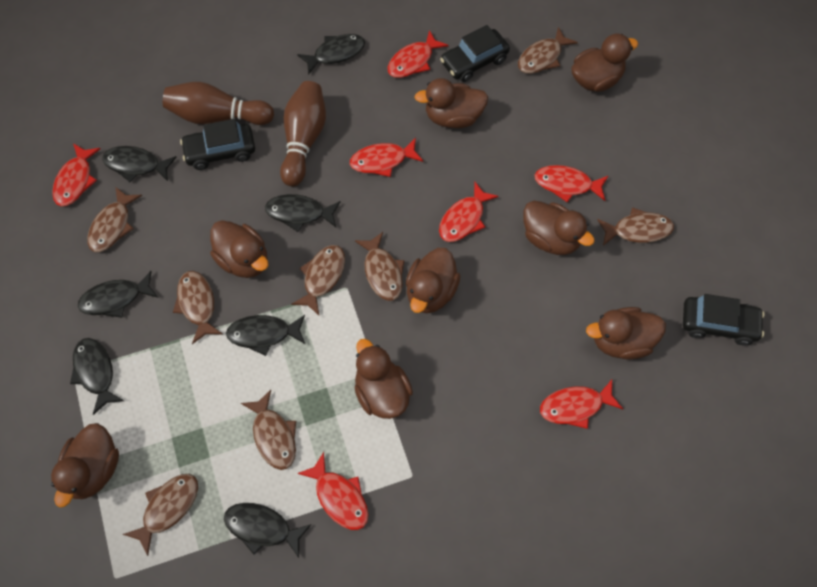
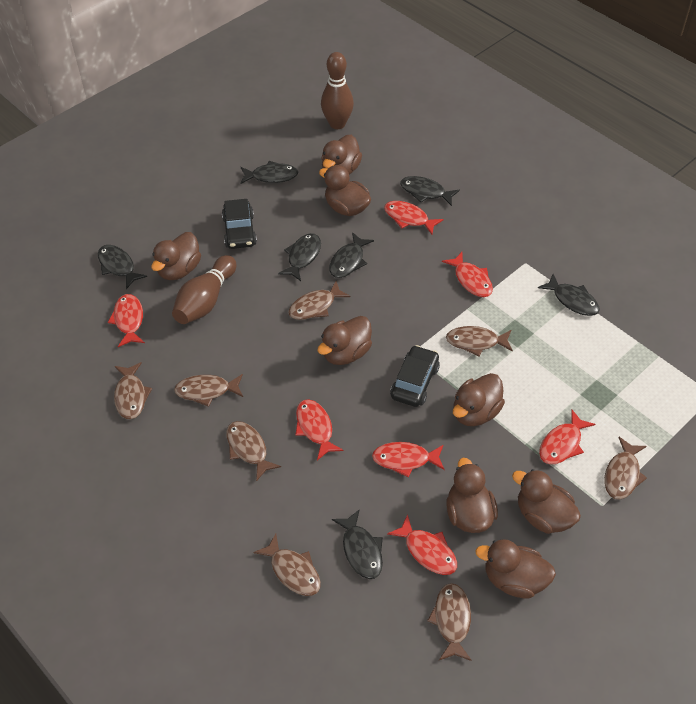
black car: [180,119,255,170] [440,25,510,82] [683,294,765,346] = 3 -> [222,199,257,249] [390,345,440,407] = 2

